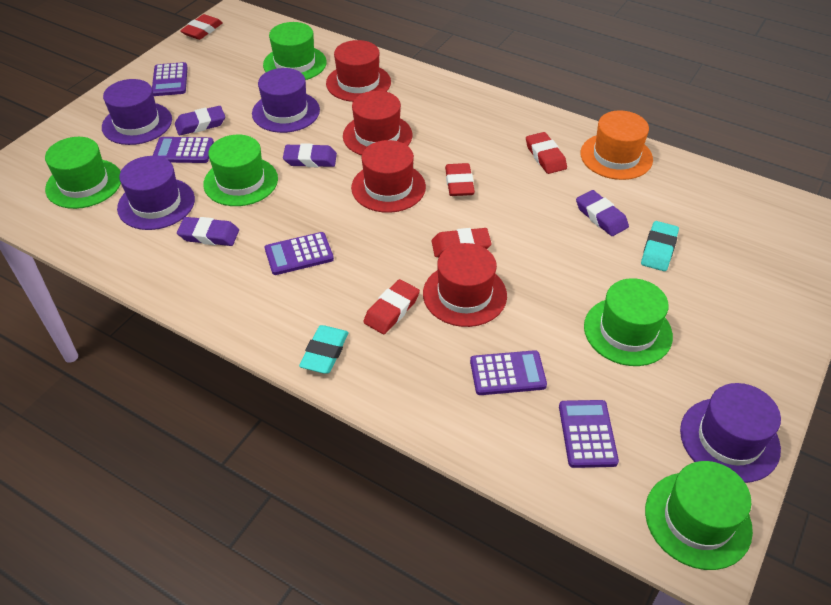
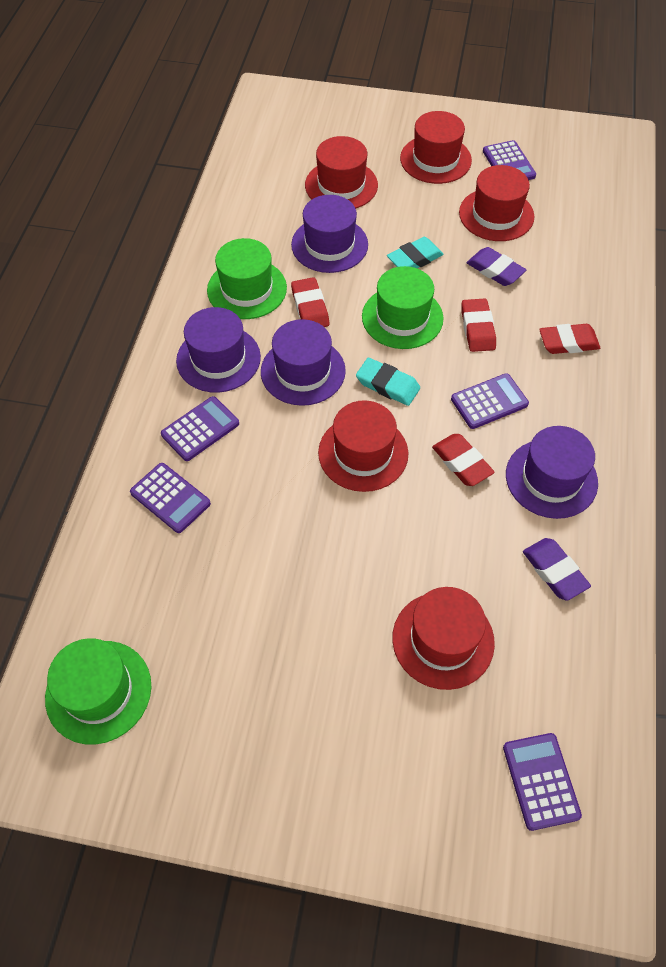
green hat: [45,137,121,209] [203,135,278,206] [263,22,327,80] [584,278,673,366] [645,461,753,570] = 5 -> [45,638,151,745] [207,238,287,319] [362,266,444,349] = 3
orange hat: [581,110,653,180] = 1 -> none = 0
purple eraser: [175,106,225,136] [177,217,239,246] [283,144,337,167] [576,190,629,236] = 4 -> [467,247,526,286] [523,538,591,601] = 2
red eraser: [180,14,223,40] [363,279,420,334] [432,228,491,257] [445,163,475,196] [526,132,567,174] = 5 -> [291,277,329,327] [432,434,495,486] [461,298,496,352] [539,324,600,354] = 4
red hat: [326,40,391,102] [343,91,413,156] [351,140,426,213] [423,243,507,327] = 4 -> [305,136,378,209] [318,400,408,492] [392,587,495,690] [400,111,472,184] [459,165,534,241] = 5

